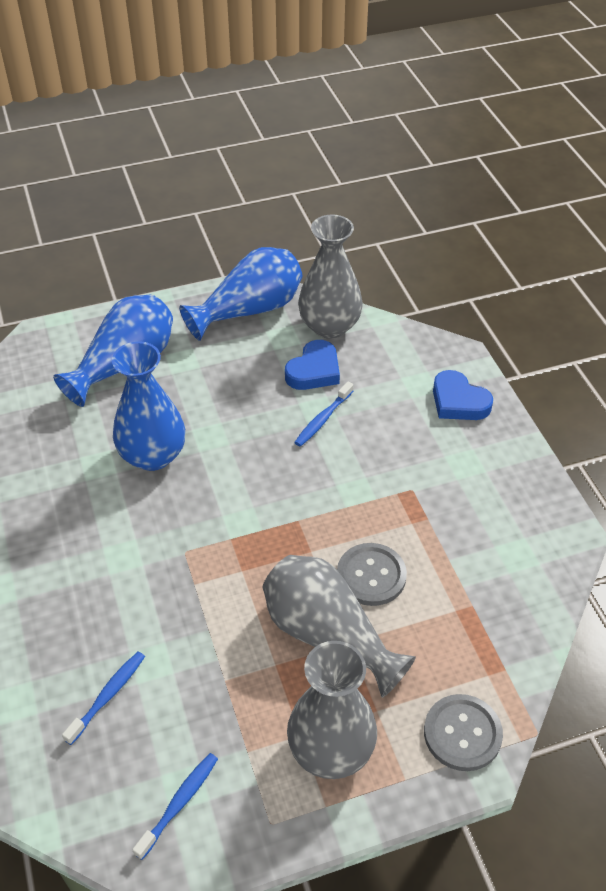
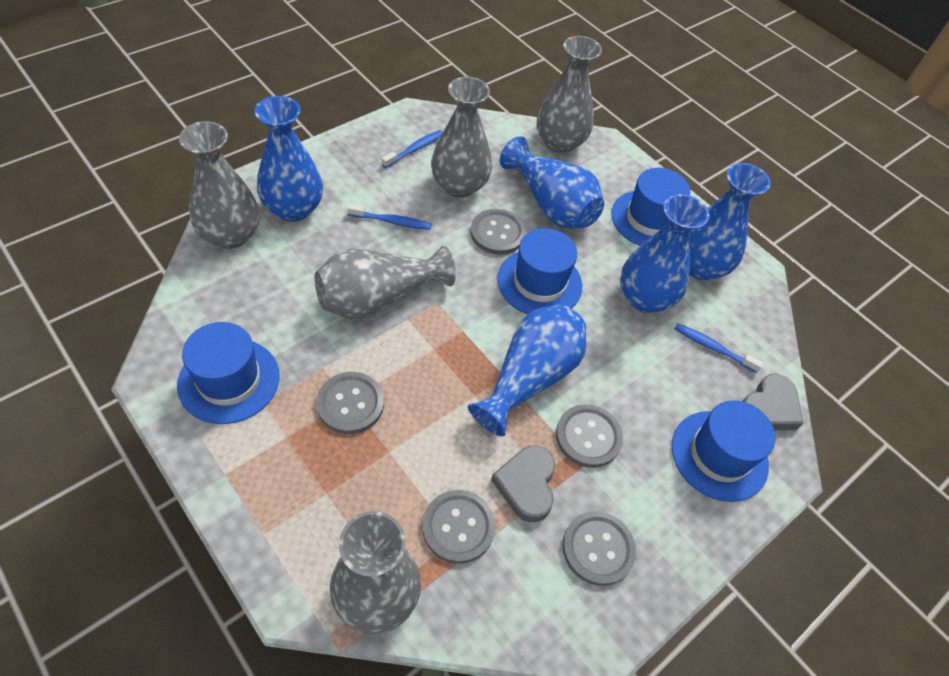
blue hat: none = 0 -> [177,322,280,424] [497,228,582,314] [611,168,690,246] [672,400,775,502] = 4
blue heart: [285,340,340,390] [433,370,493,420] = 2 -> none = 0
blue vase: [53,295,173,407] [112,341,185,471] [179,247,302,341] = 3 -> [255,96,323,221] [468,304,586,436] [500,136,604,228] [620,194,710,313] [690,163,771,280] = 5
grey button: [337,543,407,606] [424,694,503,771] = 2 -> [316,372,384,434] [422,490,495,564] [470,209,526,255] [556,404,623,468] [562,511,636,586] = 5
grey heart: none = 0 -> [491,445,556,522] [743,373,803,430] = 2
grey vase: [263,555,416,698] [287,641,377,779] [298,214,363,339] = 3 -> [179,121,260,249] [315,246,456,319] [330,511,421,634] [431,77,492,198] [537,36,602,153] = 5

